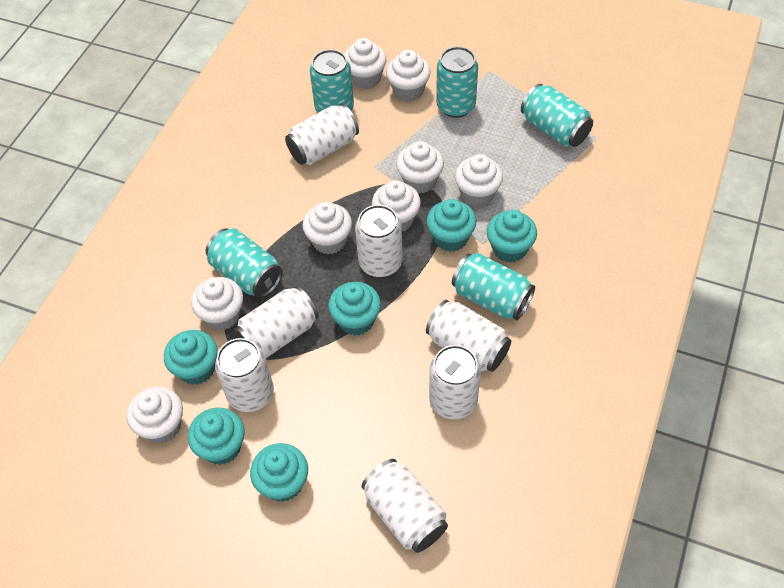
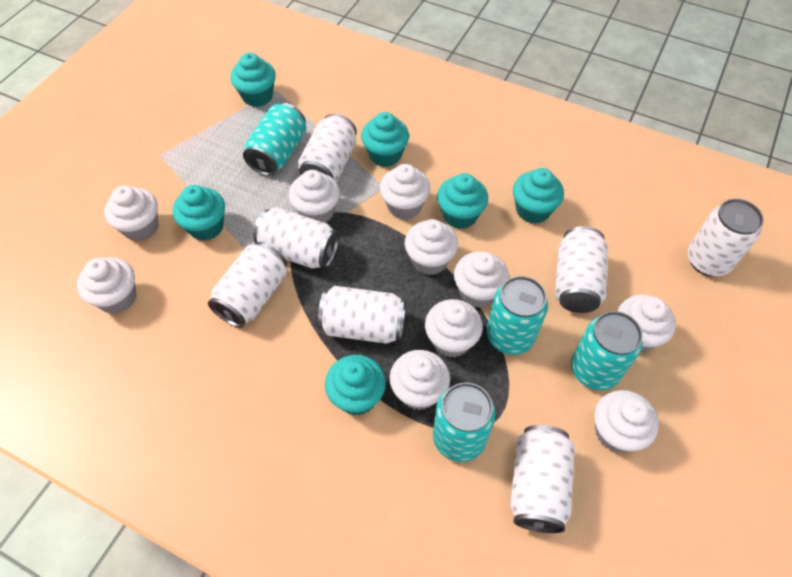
turquoise can: [206,228,283,298] [310,49,354,113] [436,46,478,118] [452,253,535,320] [521,84,593,147] = 5 -> [243,103,306,176] [433,382,496,462] [486,276,548,355] [571,311,643,390] = 4
white cupcake: [127,387,183,443] [191,277,243,330] [302,202,352,254] [344,38,387,89] [372,180,421,232] [386,50,431,101] [396,141,444,194] [455,154,503,207] = 8 -> [77,257,136,314] [104,185,159,241] [289,170,340,223] [380,164,430,220] [390,350,450,410] [405,219,458,275] [425,299,483,358] [454,251,509,308] [594,390,659,452] [618,295,676,353] = 10

